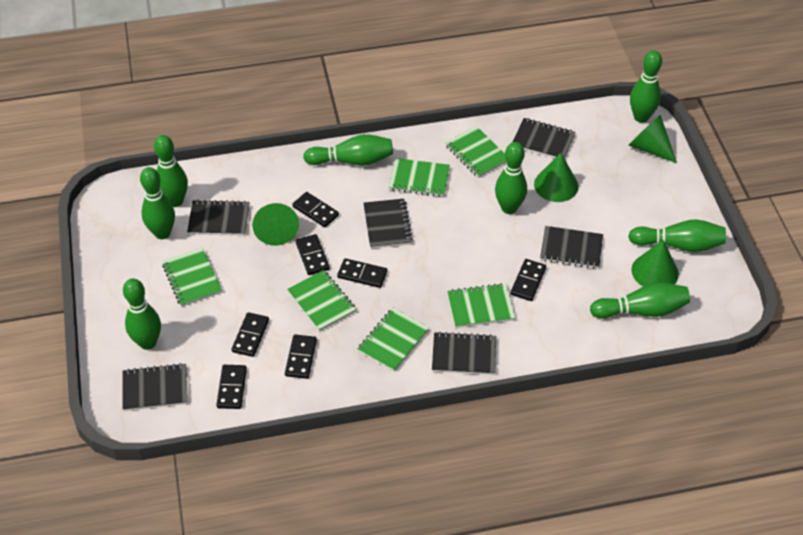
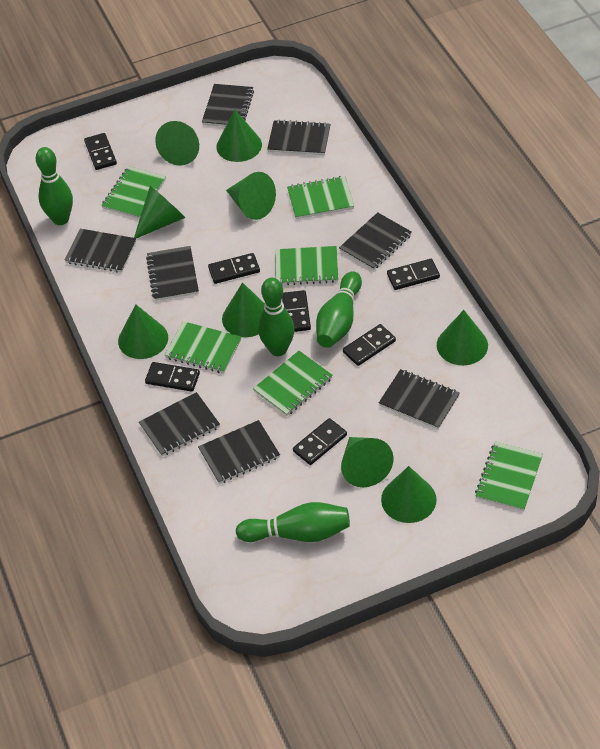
black notebook: [122,363,188,411] [187,200,250,236] [363,199,413,249] [432,331,496,375] [513,118,576,159] [540,226,603,269] = 6 -> [64,229,136,273] [139,392,220,456] [146,246,199,301] [198,420,280,484] [202,84,254,127] [267,120,331,155] [339,212,412,270] [379,369,460,429] = 8
green bowling pin: [123,278,161,350] [140,167,175,239] [154,135,188,207] [303,134,393,166] [495,142,527,214] [590,283,690,318] [628,219,726,252] [630,50,662,123] = 8 -> [36,147,73,225] [236,502,350,542] [258,278,294,356] [316,271,362,348] = 4
green cone: [252,203,299,246] [534,153,579,202] [629,115,677,163] [631,240,679,287] = 4 -> [118,305,168,359] [134,186,186,238] [155,121,199,166] [216,110,262,162] [222,282,265,337] [226,172,276,220] [341,437,394,487] [381,466,437,523] [437,310,488,365] = 9

